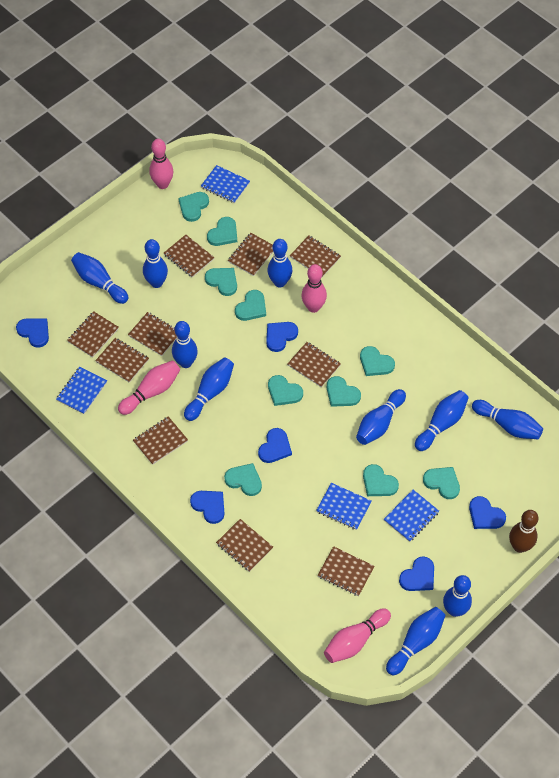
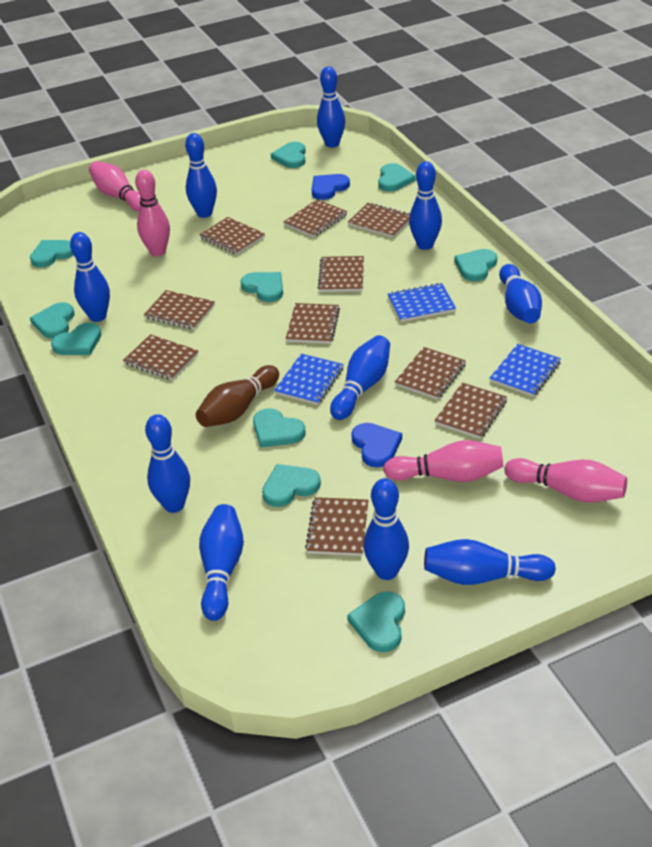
blue heart: [16,318,49,348] [190,491,225,524] [258,428,292,463] [266,322,298,352] [399,556,434,591] [469,496,506,529] = 6 -> [312,174,350,200] [351,423,402,468] = 2
blue notebook: [56,367,107,414] [201,165,250,203] [316,483,371,530] [384,490,439,542] = 4 -> [274,354,344,405] [388,283,456,322] [490,344,561,397] = 3

